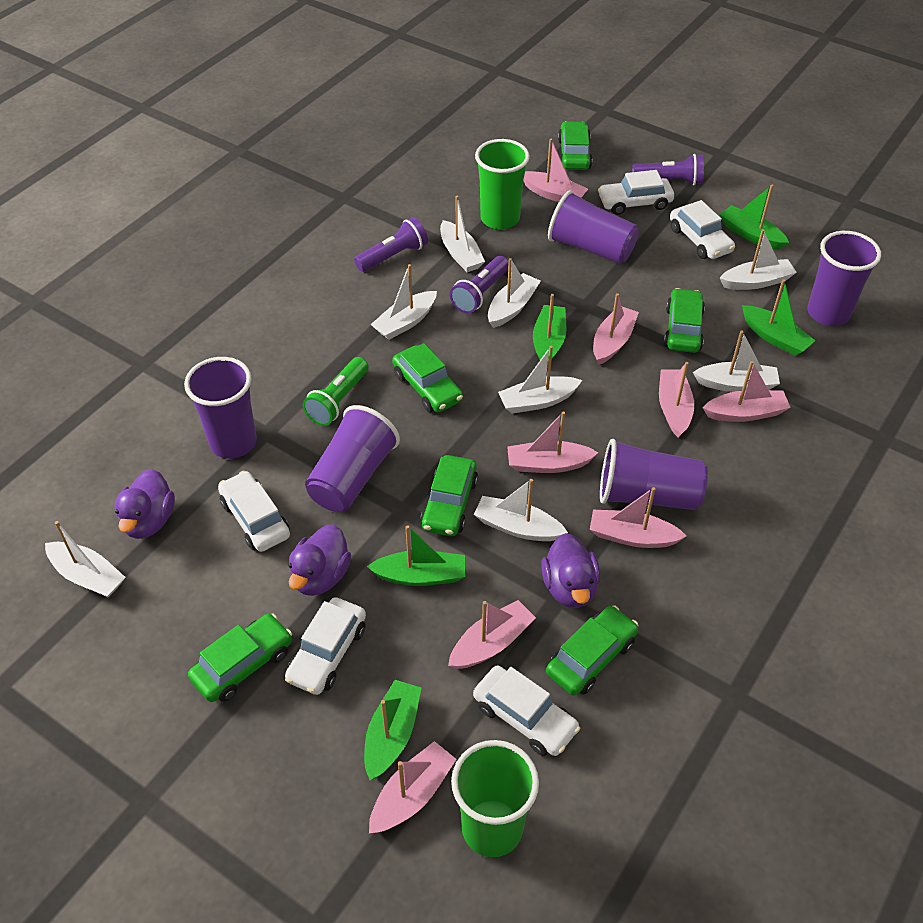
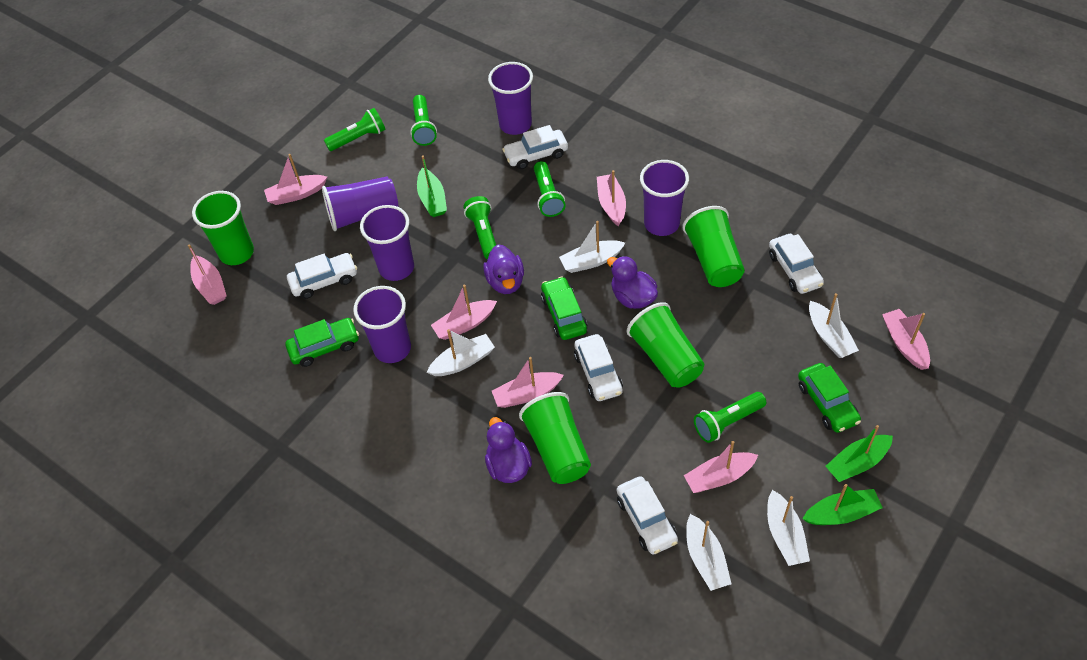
green boat: [364,680,421,780] [367,525,465,586] [533,294,566,365] [720,185,789,250] [742,279,815,356] = 5 -> [417,155,447,217] [803,484,883,525] [825,425,893,482] = 3
green car: [188,613,292,702] [392,343,463,412] [420,455,478,536] [546,605,639,696] [558,121,592,170] [664,288,705,353] = 6 -> [285,318,359,367] [541,276,587,340] [798,363,861,433] = 3
green cup: [451,740,539,857] [475,139,530,230] = 2 -> [192,191,254,265] [519,392,591,484] [627,302,705,388] [682,206,745,287] = 4
green flashlight: [303,357,369,426] = 1 -> [324,108,385,151] [410,95,437,146] [463,196,496,259] [534,161,566,217] [694,392,766,443] = 5
pink boat: [369,741,457,833] [448,600,536,669] [507,411,598,473] [523,139,588,202] [590,487,686,548] [593,293,639,365] [659,362,694,437] [703,361,791,422] = 8 -> [188,244,227,305] [264,154,327,205] [431,285,497,340] [492,357,564,408] [597,170,626,226] [684,441,758,493] [882,309,930,370] = 7
purple flashlight: [354,217,428,272] [450,256,509,314] [632,154,704,185] = 3 -> none = 0
white boat: [45,521,126,597] [370,264,437,340] [440,196,485,272] [474,479,568,541] [488,258,541,328] [498,346,582,414] [693,330,780,392] [720,229,797,290] = 8 -> [427,329,495,376] [559,221,625,273] [686,514,732,591] [767,490,810,566] [809,293,859,358] = 5

